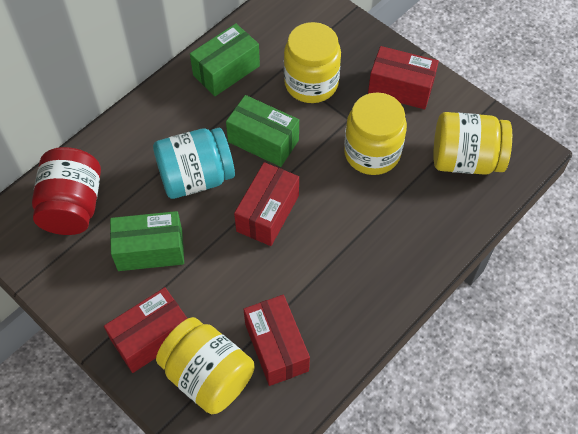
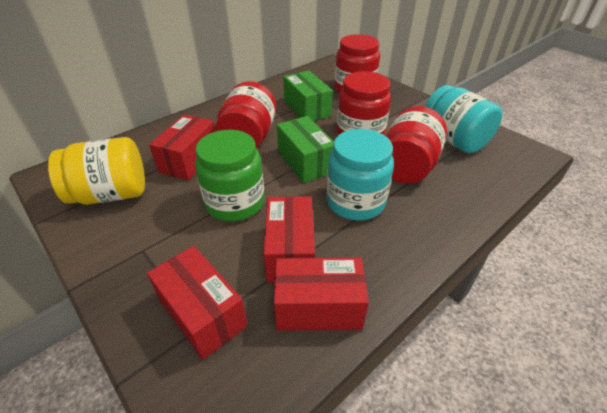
green box: [110,211,184,271] [190,23,260,96] [226,95,299,167] = 3 -> [277,116,334,183] [283,70,333,121] = 2
green jar: none = 0 -> [195,130,265,222] = 1
red jar: [32,147,101,235] = 1 -> [216,81,276,148] [335,34,380,93] [337,71,391,135] [385,106,447,184] = 4
turquoise jar: [153,128,235,199] = 1 -> [326,129,394,221] [425,85,502,153] = 2
yellow jar: [156,317,254,414] [284,22,341,103] [344,92,407,175] [433,112,512,175] = 4 -> [48,137,145,205] = 1

